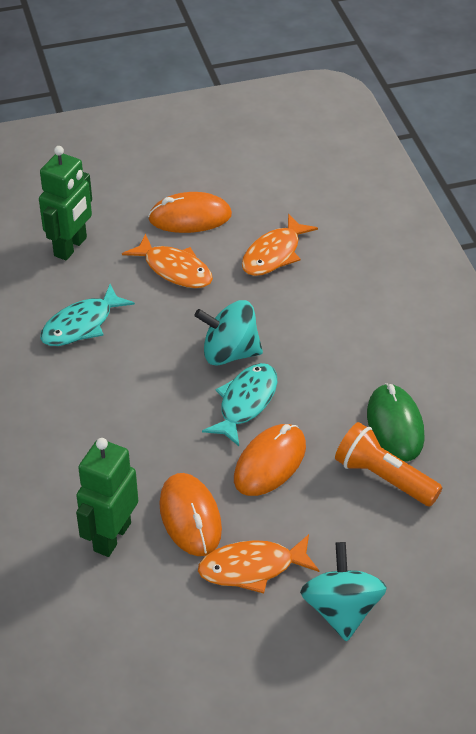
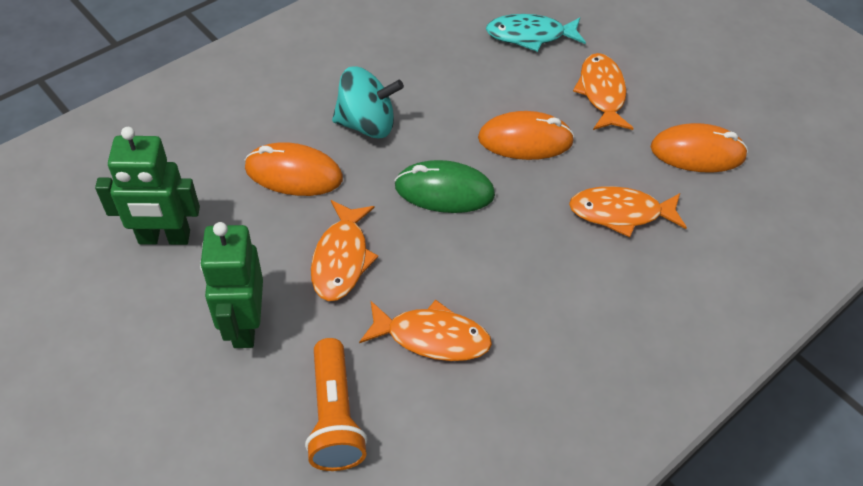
orange fish: [122,234,213,288] [198,534,319,593] [242,214,318,276] = 3 -> [311,200,378,301] [359,300,492,361] [569,186,687,237] [573,53,634,130] = 4
turquoise fish: [40,284,135,346] [202,363,277,446] = 2 -> [486,14,586,52] = 1
turquoise spinning top: [194,300,263,365] [300,542,387,641] = 2 -> [332,66,404,138] = 1

